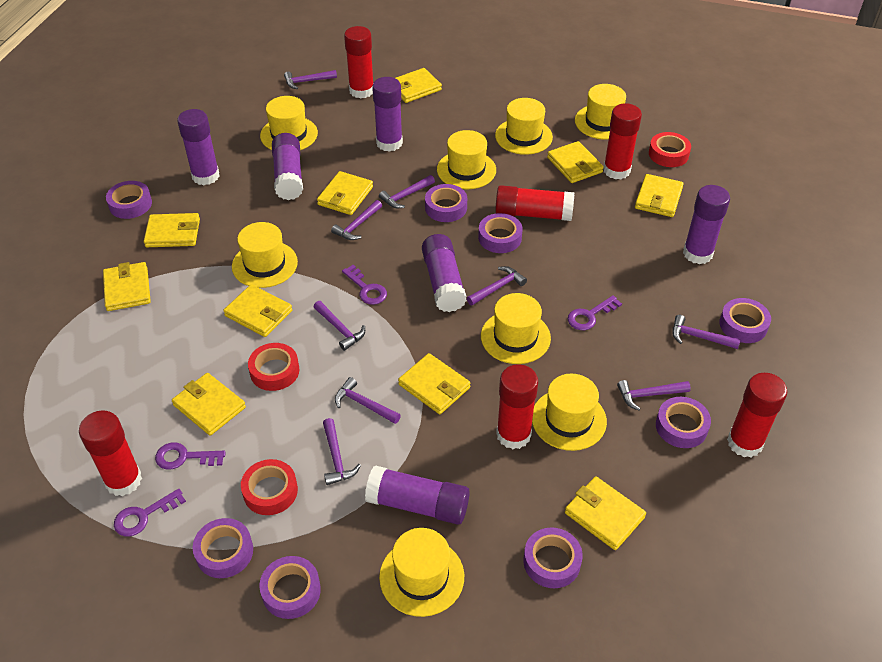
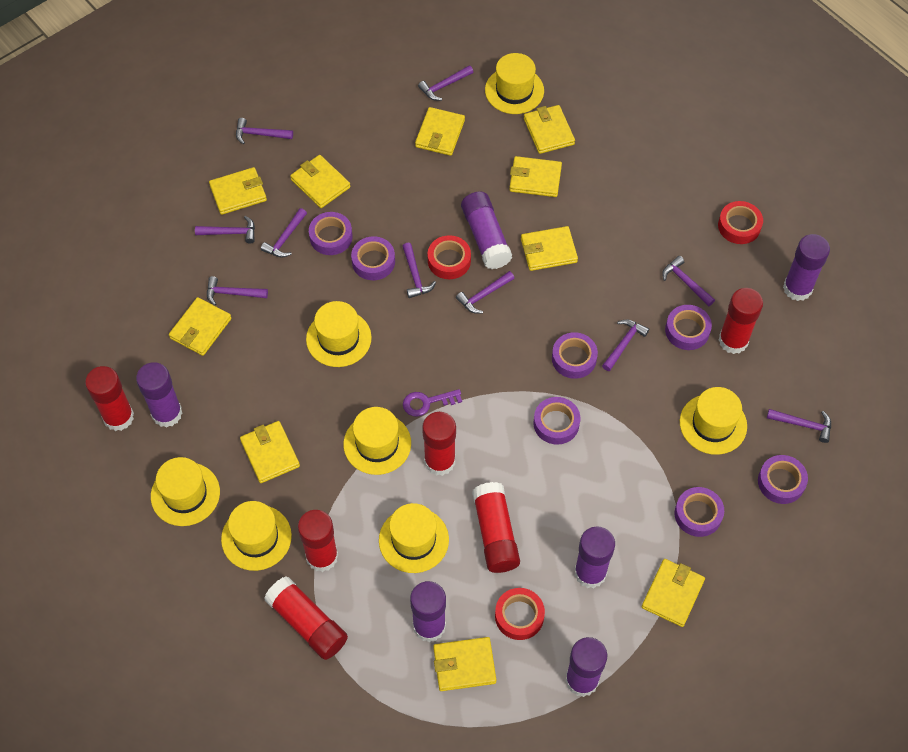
purple hammer: [284,70,337,89] [314,301,365,351] [323,418,361,485] [331,200,382,240] [335,377,401,424] [379,175,435,208] [467,266,527,306] [617,380,691,410] [672,315,740,349] = 9 -> [195,216,255,244] [207,276,268,305] [236,118,293,144] [261,208,307,258] [402,243,436,298] [418,65,473,101] [456,271,514,314] [602,320,649,371] [662,256,715,306] [767,409,831,443] = 10
purple key: [114,489,186,536] [155,442,226,470] [342,265,387,305] [568,295,622,330] = 4 -> [403,389,462,416] = 1
purple tape: [106,181,152,219] [193,518,253,578] [259,556,321,619] [425,184,467,222] [478,213,523,253] [523,527,583,588] [656,397,711,448] [719,298,771,343] = 8 -> [309,212,352,255] [351,236,395,280] [534,397,580,445] [552,332,598,379] [665,305,712,350] [674,487,724,537] [758,455,808,504] = 7
yellow hat: [232,222,298,288] [260,96,318,150] [379,528,464,617] [437,130,496,189] [481,293,551,364] [495,98,553,155] [532,374,607,451] [575,84,626,140] = 8 -> [151,457,220,526] [221,501,292,571] [306,301,372,367] [343,407,411,475] [379,503,449,573] [485,53,544,114] [680,387,747,455] = 7

